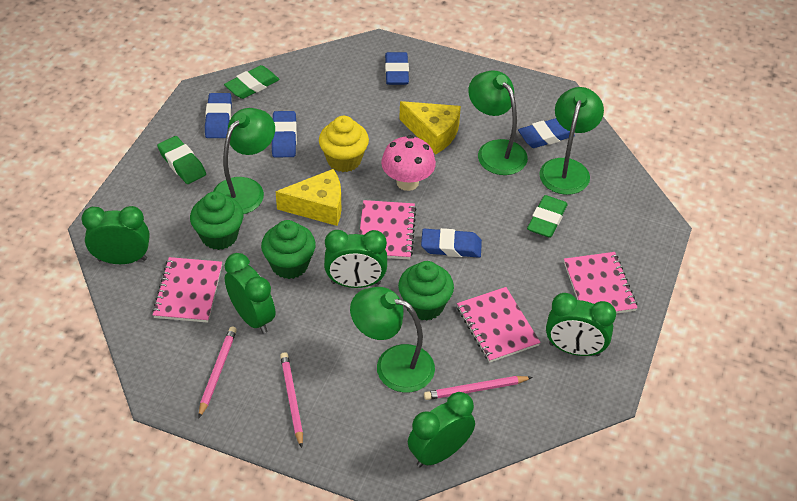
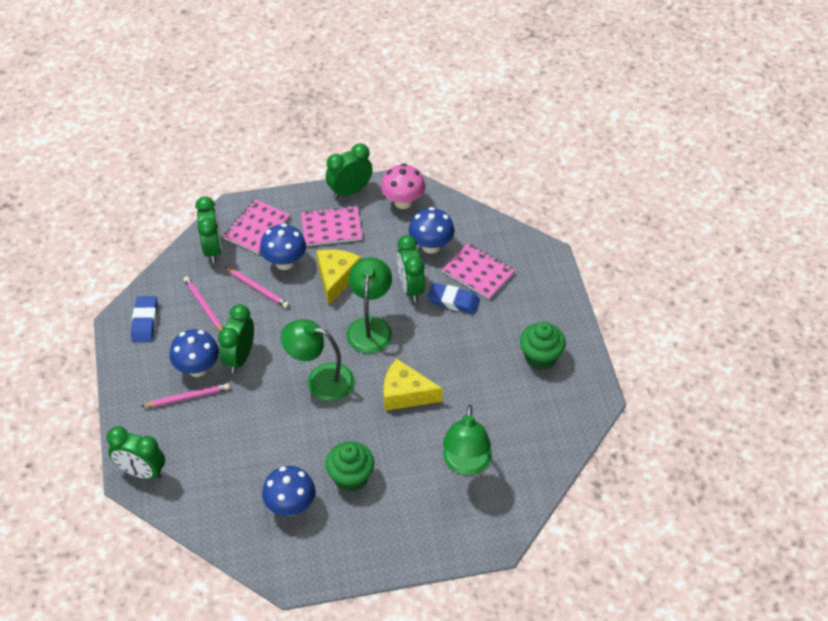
blue eraser: [205,93,232,138] [272,111,297,158] [385,52,409,85] [421,228,482,258] [518,118,575,148] = 5 -> [131,296,158,342] [427,283,480,314] = 2
blue mushroom: none = 0 -> [170,329,219,377] [260,223,306,270] [262,466,315,516] [409,207,454,254] = 4
green cupcake: [190,191,243,250] [261,220,316,279] [398,261,454,321] = 3 -> [325,441,374,492] [520,322,566,370] = 2
green eraser: [157,136,206,184] [224,65,279,99] [527,195,568,238] = 3 -> none = 0
green lamp: [213,108,275,214] [350,287,435,393] [469,70,528,175] [539,87,604,195] = 4 -> [281,319,354,401] [347,257,392,353] [443,405,492,475] = 3
pink notebook: [152,257,222,323] [359,200,416,260] [457,287,541,363] [564,252,638,314] = 4 -> [223,199,290,254] [301,206,362,246] [442,243,515,299] = 3
yellow cupcake: [319,116,369,172] = 1 -> none = 0

